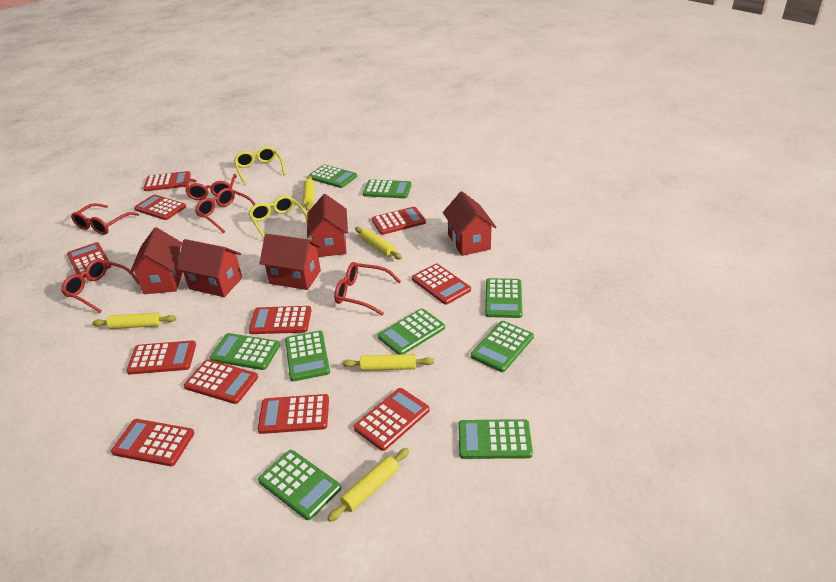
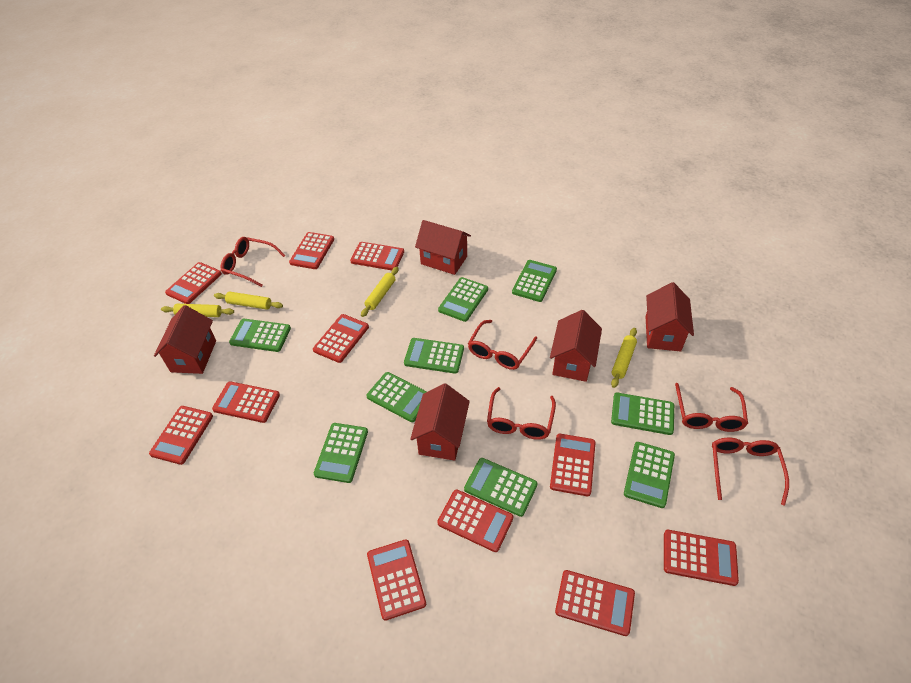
yellow glasses: [234,146,286,185] [248,195,308,238] = 2 -> none = 0
yellow rolling pin: [92,313,176,329] [303,176,315,211] [327,448,409,522] [342,354,434,371] [355,227,402,260] = 5 -> [161,304,234,317] [214,291,283,310] [361,267,398,317] [611,328,637,388] = 4

